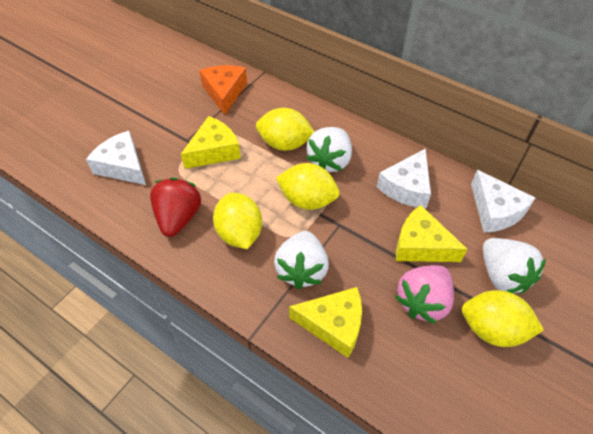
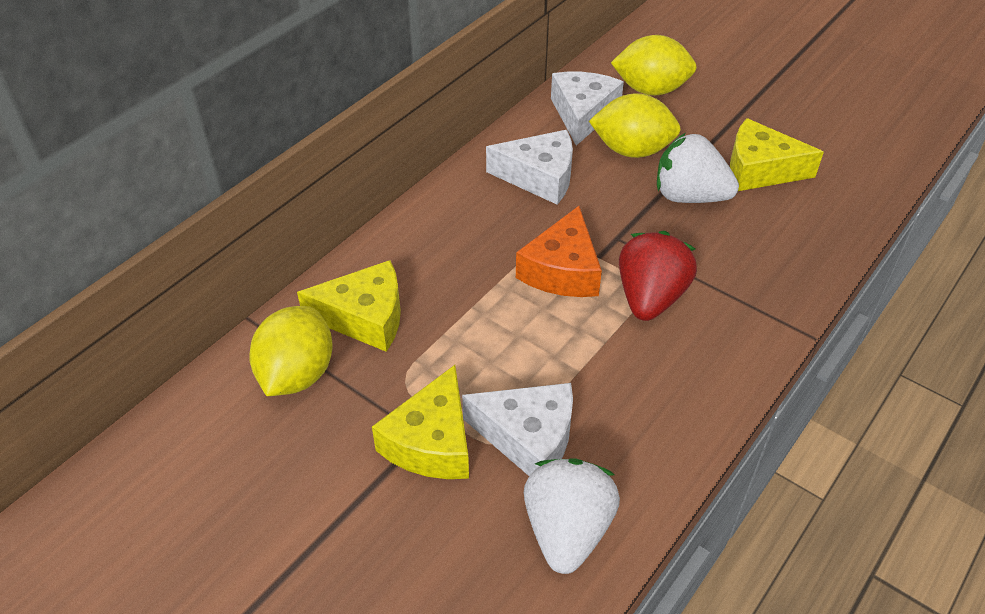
pink strawberry: [395,265,454,324] = 1 -> none = 0
white strawberry: [274,231,329,289] [306,127,352,172] [483,238,546,294] = 3 -> [524,458,620,574] [657,133,739,203] = 2
yellow lemon: [213,193,262,249] [256,108,314,151] [276,163,340,210] [462,290,544,347] = 4 -> [249,306,333,396] [589,93,681,158] [611,35,697,96] = 3

